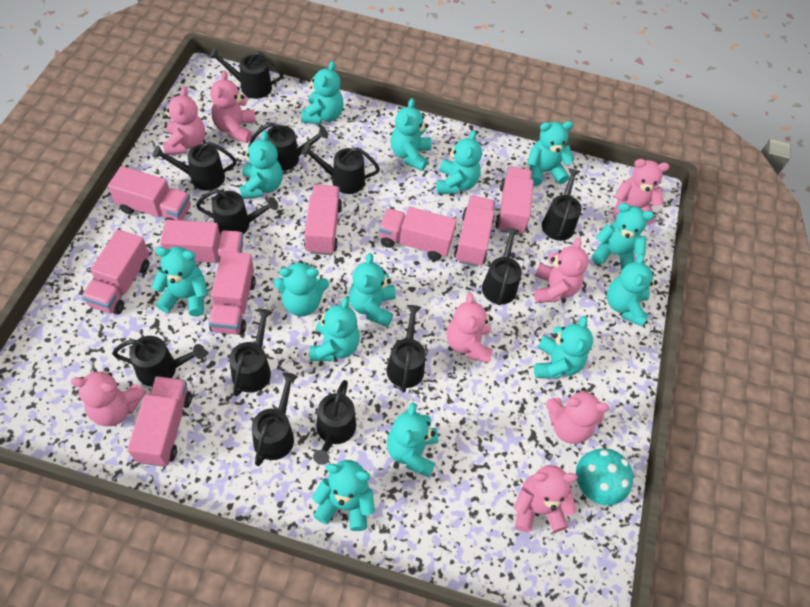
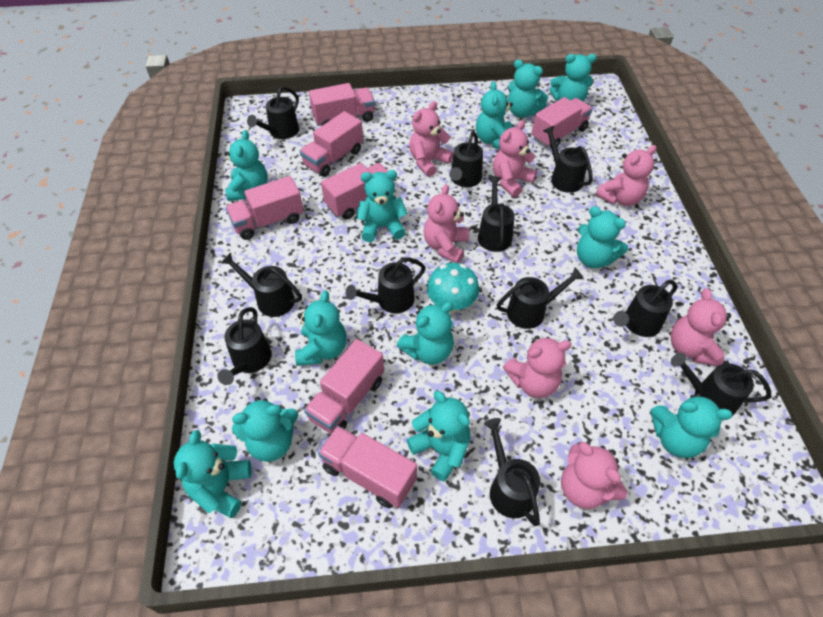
black watering can: [112,336,206,387] [153,142,237,191] [196,189,278,234] [209,48,283,99] [229,309,273,396] [250,123,328,171] [252,372,298,466] [301,143,380,194] [313,380,356,465] [387,305,426,392] [482,228,522,305] [542,168,582,241] = 12 -> [217,307,272,385] [221,252,302,317] [247,86,299,139] [346,257,426,313] [449,132,483,187] [478,177,515,252] [484,418,540,526] [497,267,584,329] [543,126,593,193] [613,280,677,337] [671,353,771,415] = 11
pink teddy bear: [71,368,146,426] [163,86,205,155] [210,71,256,143] [446,293,493,363] [513,465,578,533] [534,238,589,303] [546,388,609,444] [613,159,670,225] = 8 -> [409,101,453,177] [423,184,469,263] [493,120,537,197] [503,336,572,398] [561,442,627,509] [596,145,657,206] [670,288,731,366] = 7
pink truck: [82,229,149,315] [108,166,191,220] [127,376,192,467] [160,220,243,263] [208,251,256,335] [304,184,342,255] [379,207,457,260] [454,196,495,267] [495,167,534,235] = 9 -> [226,176,304,240] [300,111,363,177] [304,339,384,434] [309,83,375,126] [318,426,417,508] [321,163,394,220] [531,97,593,147] = 7
turquoise teddy bear: [152,247,208,317] [240,131,283,199] [274,260,329,316] [301,61,344,124] [310,297,360,361] [312,460,375,531] [349,253,396,327] [387,403,438,477] [391,98,432,171] [436,130,482,194] [527,121,574,186] [534,316,593,378] [592,203,654,271] [607,253,658,327] = 14 -> [174,430,252,518] [224,130,268,201] [232,397,298,462] [295,290,346,366] [356,170,408,242] [397,302,454,365] [407,391,470,481] [476,81,513,149] [508,60,548,118] [549,54,597,102] [577,206,628,268] [650,393,733,458] = 12

